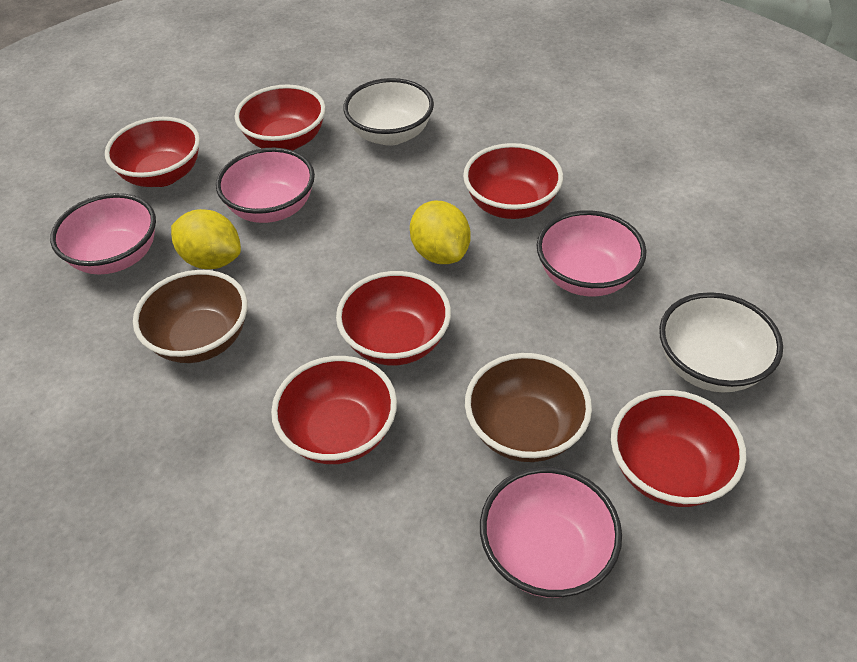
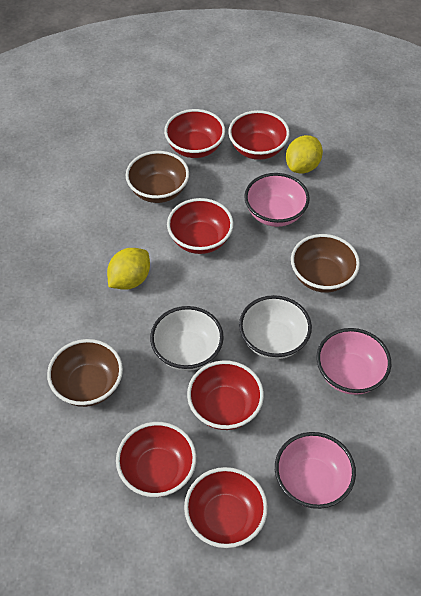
brown bowl: [133,270,248,363] [465,353,592,462] = 2 -> [47,339,123,407] [125,151,189,203] [291,234,360,293] = 3
pink bowl: [50,193,156,274] [216,148,315,223] [480,467,622,598] [537,210,646,296] = 4 -> [244,173,310,227] [275,432,356,509] [316,328,391,395] = 3

